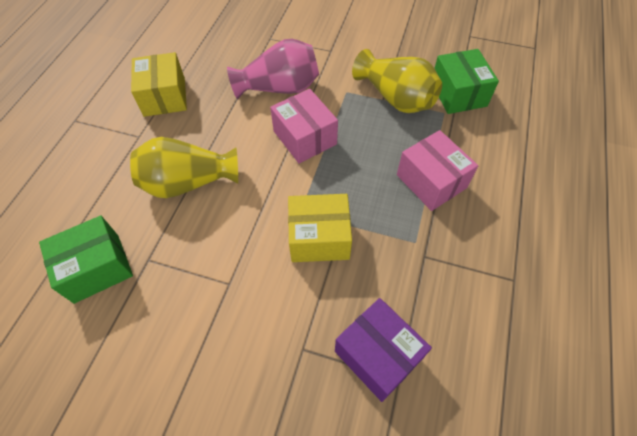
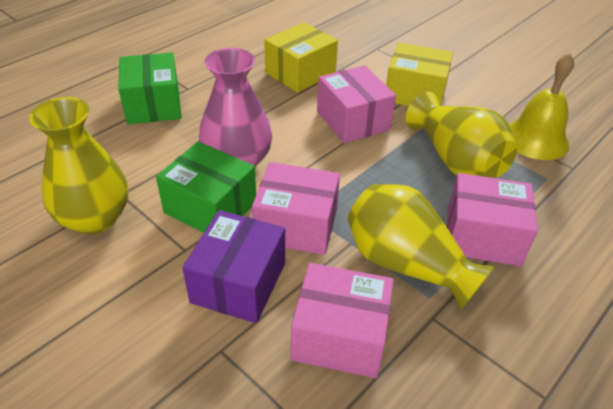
pink box: [270,89,338,164] [397,130,478,211] = 2 -> [252,162,340,255] [291,263,394,378] [317,65,396,144] [447,173,538,266] = 4
yellow bell: none = 0 -> [509,53,574,160] = 1
yellow vase: [130,137,238,198] [352,49,442,113] = 2 -> [29,97,129,234] [348,184,495,311] [406,92,517,178] = 3

